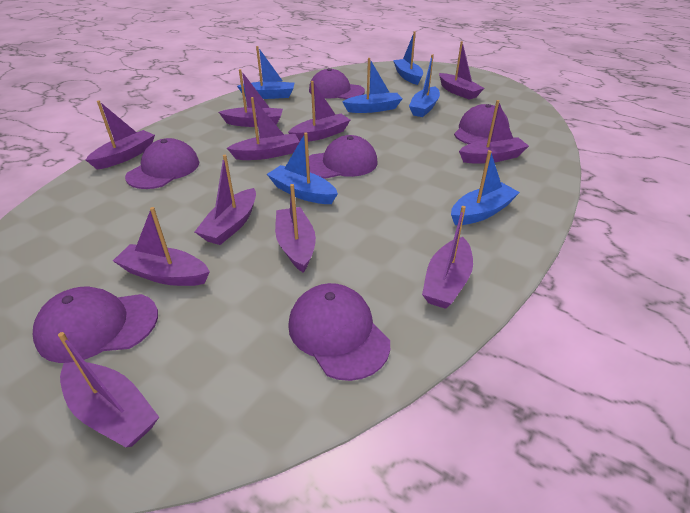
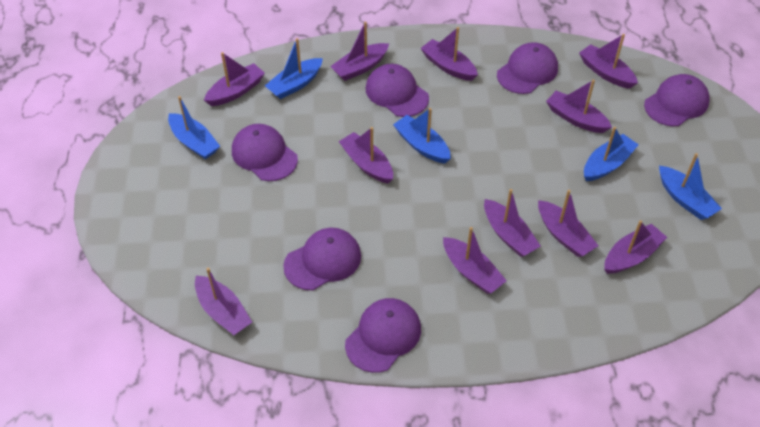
blue boat: [237,46,294,99] [267,132,338,204] [342,58,403,113] [393,31,423,85] [409,54,440,117] [451,150,520,225] = 6 -> [168,96,220,159] [265,38,323,99] [393,108,451,164] [584,127,639,181] [659,153,722,220] = 5

